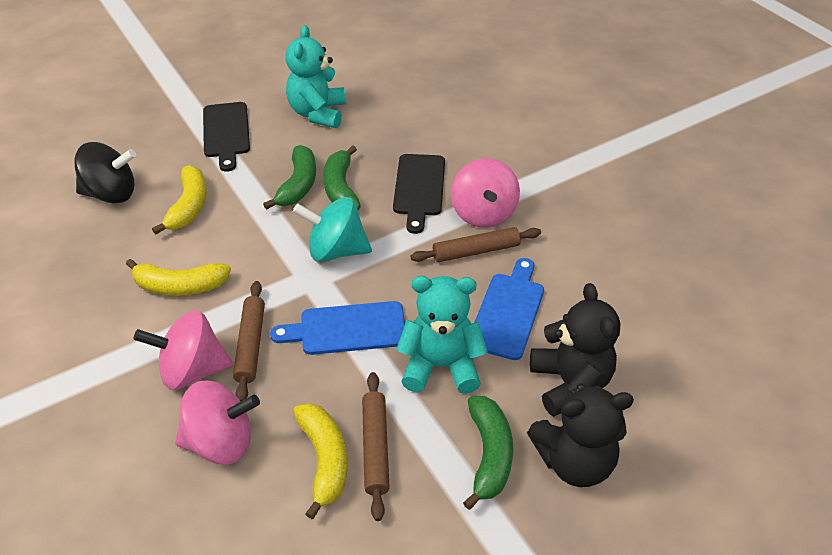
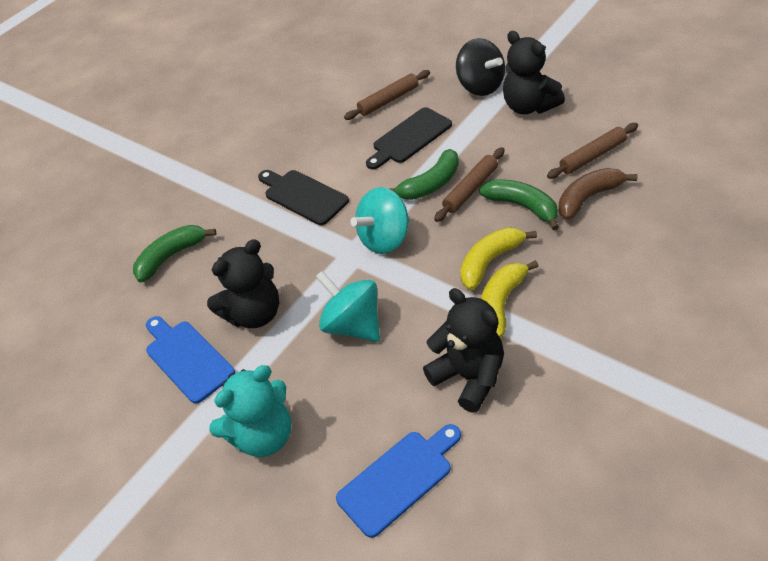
black teddy bear: [527,383,634,487] [530,283,620,416] = 2 -> [207,239,279,328] [423,288,504,413] [503,31,565,114] = 3
brown banana: none = 0 -> [558,168,638,220] = 1
pink spinning top: [133,310,233,390] [175,381,260,465] [451,158,520,228] = 3 -> none = 0
turquoise spinning top: [293,197,372,262] = 1 -> [315,271,380,342] [350,187,409,254] = 2
turquoise teddy bear: [286,25,346,128] [396,276,488,394] = 2 -> [209,365,291,457] = 1
yellow banana: [126,259,231,296] [152,165,207,235] [293,403,347,519] = 3 -> [460,227,537,290] [481,260,538,338] = 2

